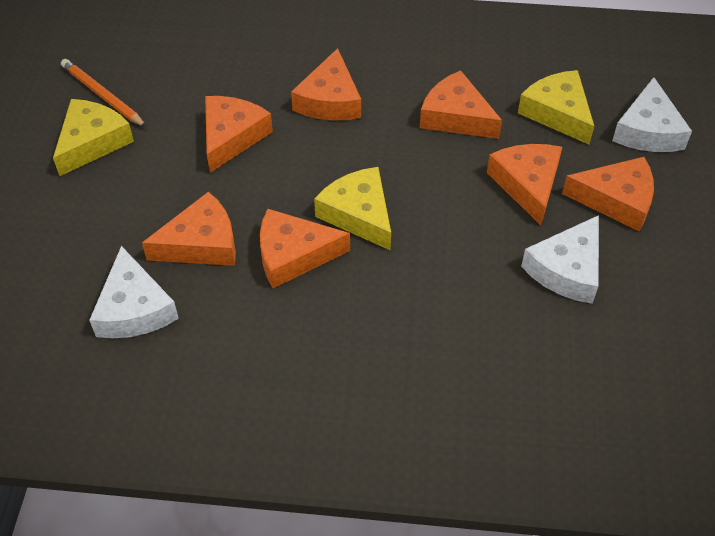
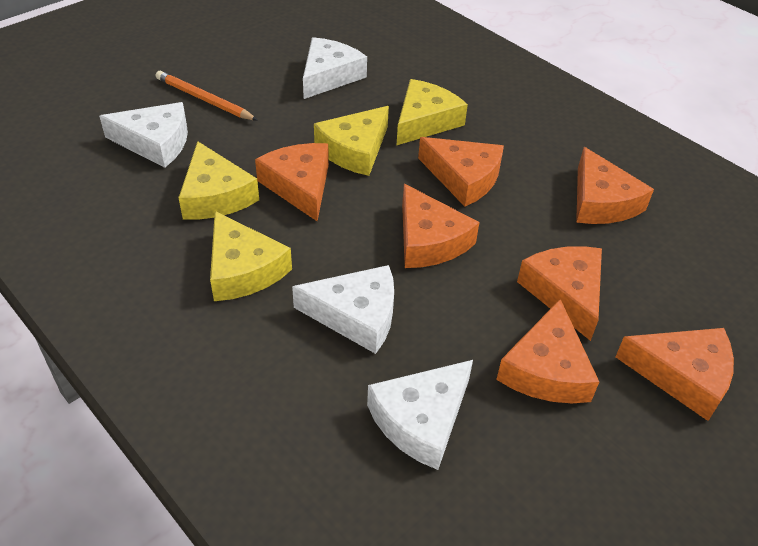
white cheese: [89,246,179,338] [521,215,599,304] [612,77,692,152] = 3 -> [99,102,188,168] [292,265,394,354] [303,37,367,99] [367,360,473,470] = 4
yellow cheese: [53,99,134,176] [314,167,391,251] [518,70,594,144] = 3 -> [178,141,259,220] [210,211,292,301] [314,106,389,176] [396,79,468,146] = 4

